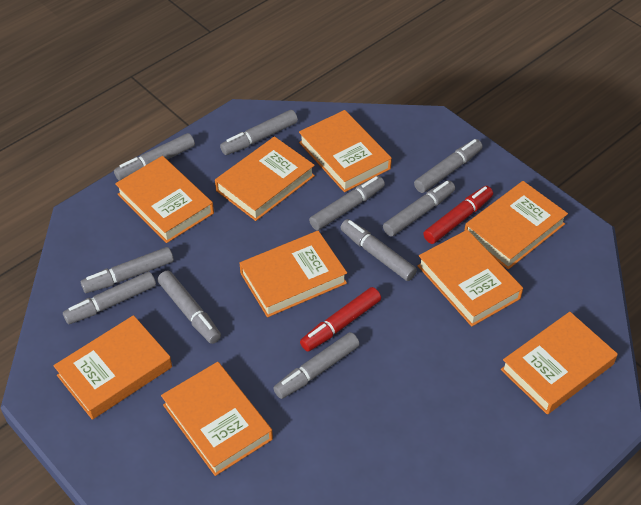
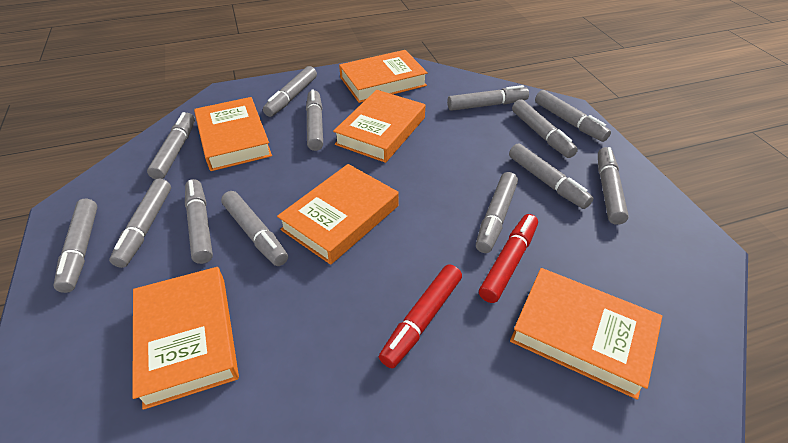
grey marker: [63,271,156,324] [81,247,174,293] [114,133,195,181] [158,271,221,344] [220,110,298,155] [273,332,360,399] [309,176,385,231] [340,219,417,281] [383,180,455,237] [414,139,483,193] = 10 -> [53,199,97,293] [109,179,171,268] [147,112,195,180] [185,179,213,264] [221,191,288,266] [263,66,317,117] [306,89,323,151] [447,85,529,111] [476,172,518,253] [509,143,593,209] [512,99,578,158] [535,90,611,142] [598,147,629,225] = 13
orange book: [53,315,172,420] [115,156,214,243] [161,362,273,476] [215,136,315,221] [240,231,347,317] [299,110,392,192] [418,230,523,327] [464,181,568,270] [501,312,618,414] = 9 -> [132,267,239,410] [194,97,272,171] [277,164,399,265] [333,90,425,163] [339,50,428,103] [510,268,662,400] = 6

